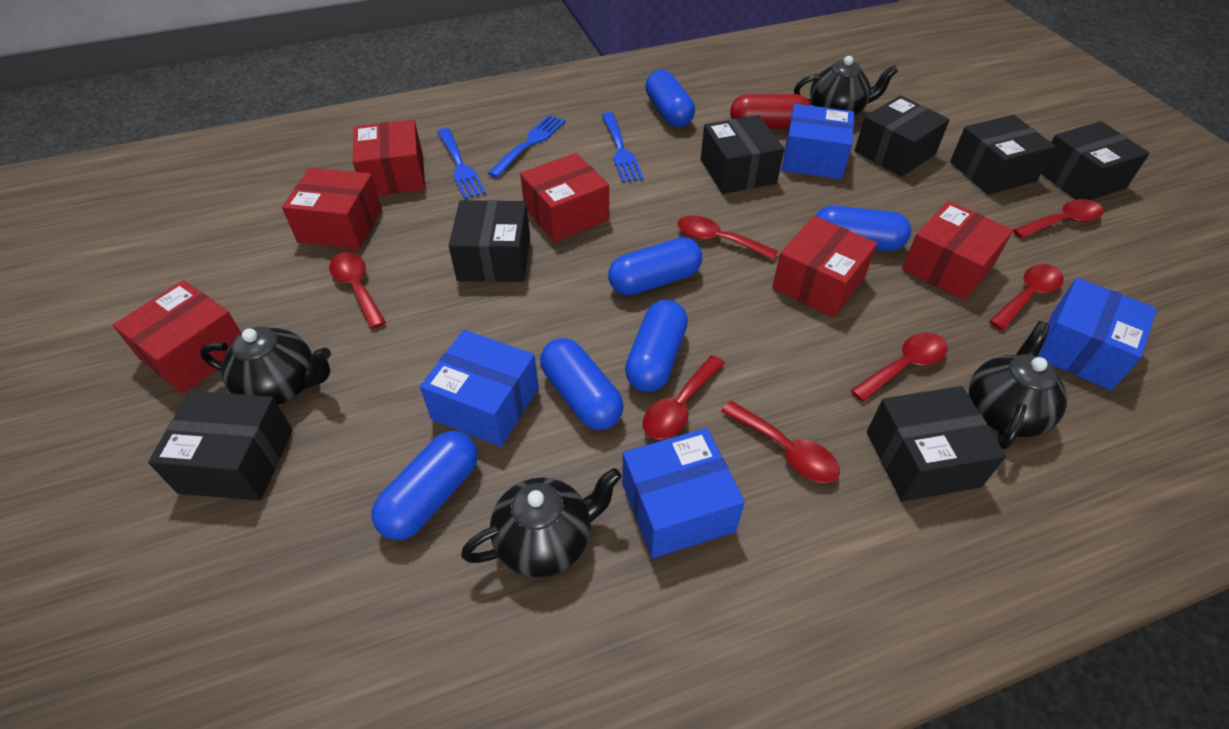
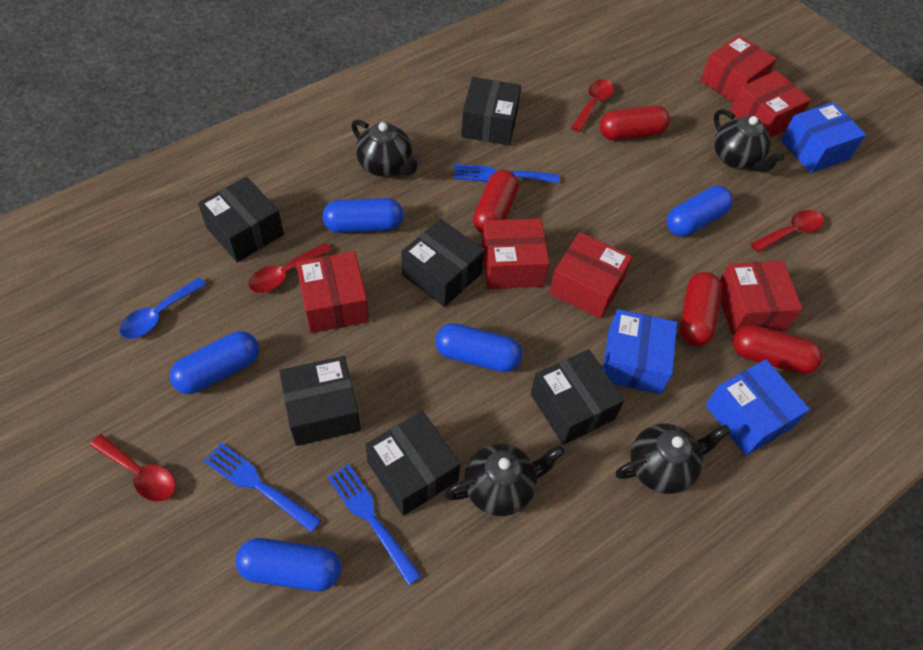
black box: [148,391,293,501] [449,200,530,282] [701,115,784,194] [855,95,950,177] [867,386,1006,502] [950,115,1056,195] [1041,121,1150,200] = 7 -> [198,177,284,262] [279,356,361,446] [365,411,460,516] [401,219,484,307] [461,77,521,145] [530,349,625,445] = 6
blue box: [420,330,539,447] [622,428,745,558] [782,104,854,179] [1038,278,1157,390] = 4 -> [603,309,677,394] [705,359,810,456] [781,102,866,173] = 3
blue capsule: [372,431,478,540] [540,338,624,430] [608,237,702,295] [625,300,688,392] [645,70,695,127] [815,206,911,251] = 6 -> [170,331,259,394] [236,538,341,591] [322,198,403,233] [435,323,523,372] [667,186,733,237] = 5
blue spoon: none = 0 -> [120,278,206,339] = 1
red capsule: [730,94,811,129] = 1 -> [473,170,519,234] [600,105,670,140] [680,272,722,346] [733,325,823,374] = 4
red spoon: [329,252,386,329] [643,355,725,440] [677,215,778,260] [721,401,840,483] [851,333,948,402] [989,264,1064,330] [1013,199,1104,239] = 7 -> [90,434,176,502] [248,243,332,293] [571,79,614,132] [751,210,824,252] = 4

